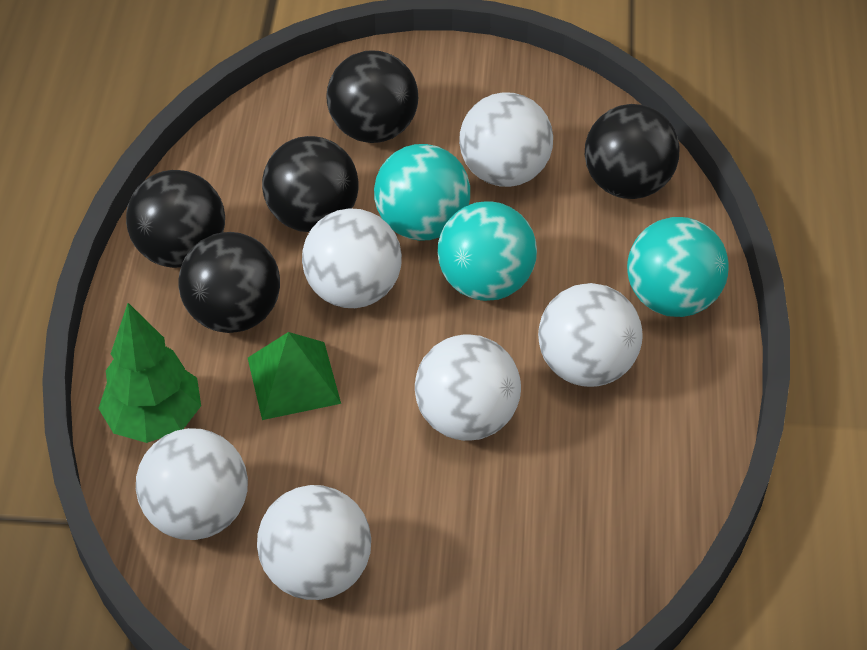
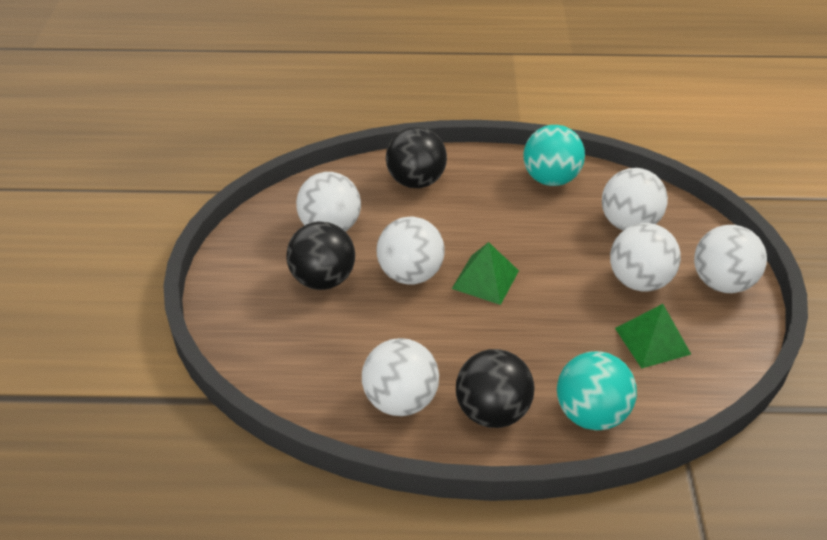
black ball: [126,170,225,268] [178,232,280,333] [262,136,358,232] [326,51,418,143] [585,104,680,199] = 5 -> [286,222,355,290] [386,127,447,188] [456,349,534,428] = 3
green pyramid: [248,332,341,420] = 1 -> [452,242,519,305] [615,304,691,369] = 2
green tree: [98,303,201,443] = 1 -> none = 0
turquoise ball: [374,144,470,241] [437,201,537,301] [627,217,729,317] = 3 -> [523,125,585,186] [557,351,637,431] = 2

